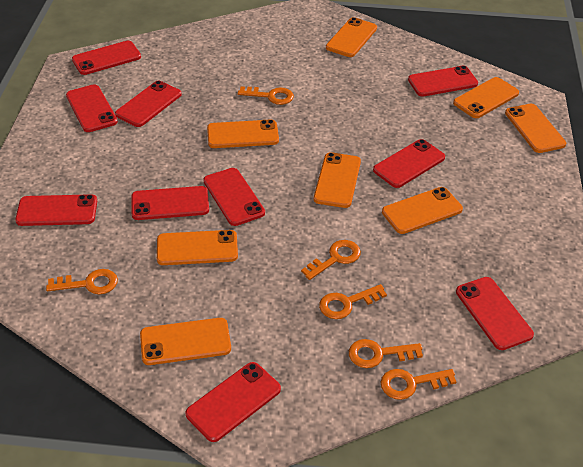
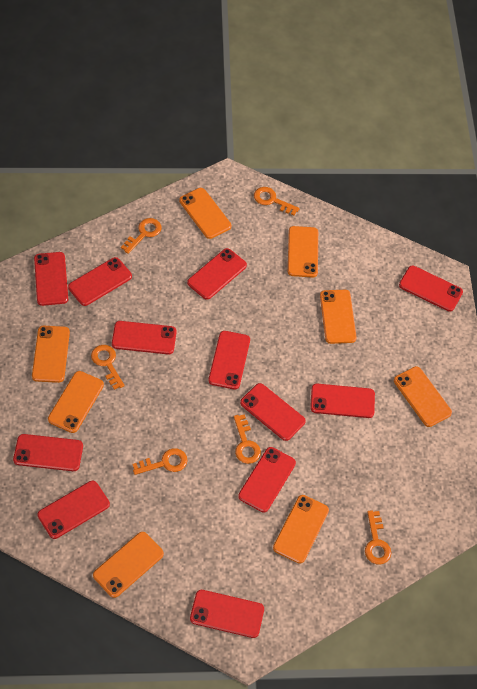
red phone: [15,194,97,226] [66,84,118,132] [72,41,141,75] [115,81,181,127] [131,186,209,220] [185,362,281,442] [203,168,265,226] [373,139,445,188] [408,66,478,97] [456,277,534,350] = 10 -> [13,434,83,471] [34,252,68,306] [38,481,110,539] [68,257,132,306] [112,321,177,354] [187,248,247,300] [190,590,264,638] [208,331,250,390] [238,447,296,512] [240,383,306,441] [310,384,375,418] [399,266,463,312] = 12

